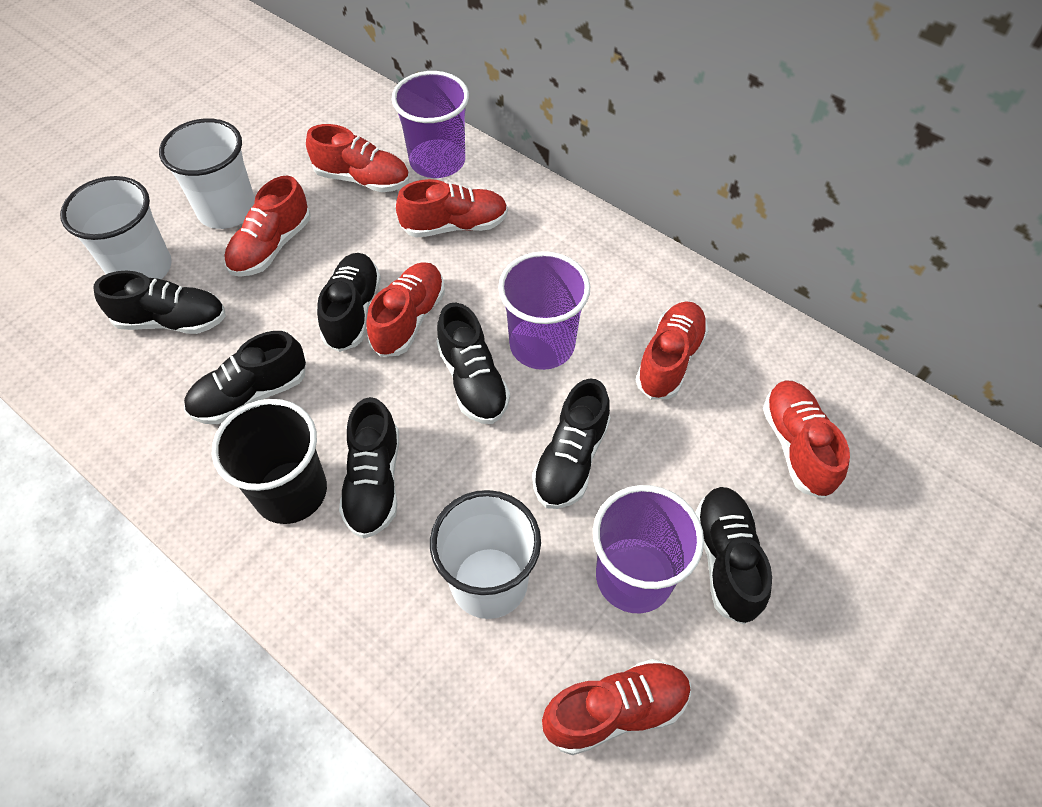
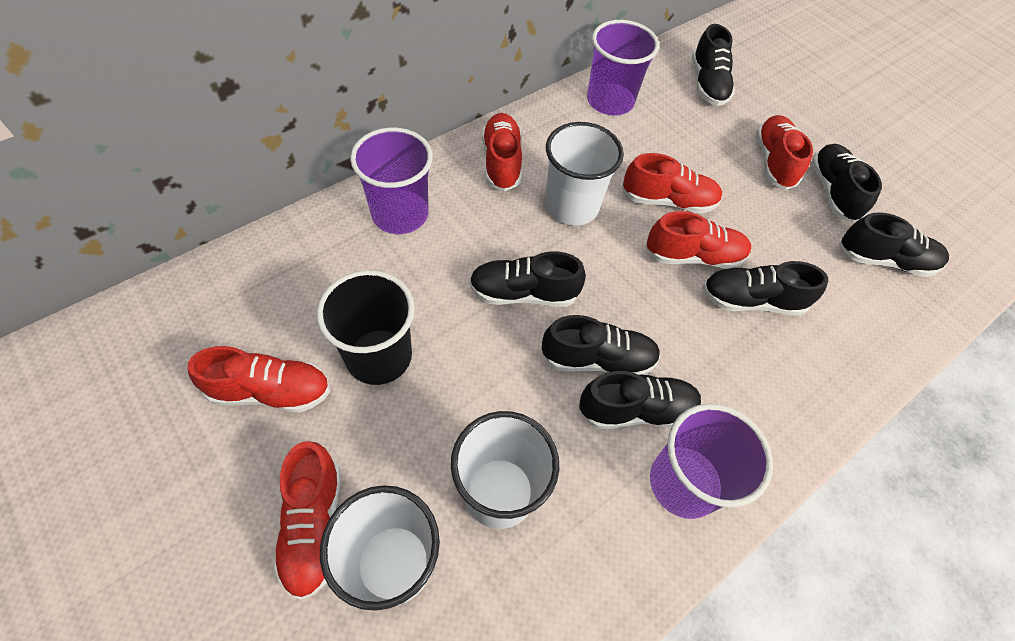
red shoe: [224,176,310,277] [306,124,409,192] [366,262,445,357] [396,179,508,238] [542,659,691,755] [636,301,709,400] [763,380,850,498] = 7 -> [188,346,330,413] [273,441,340,600] [482,113,522,191] [622,153,722,214] [646,211,751,269] [756,115,813,190] = 6

